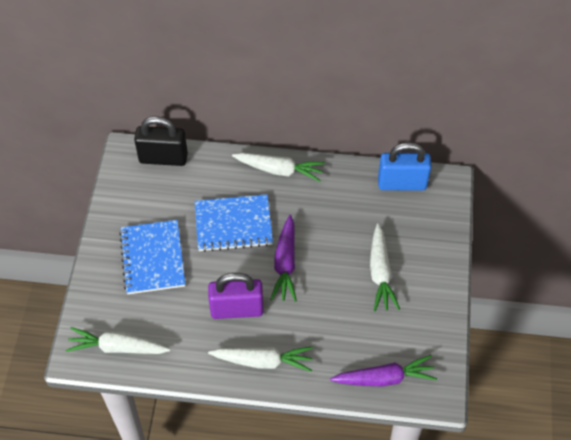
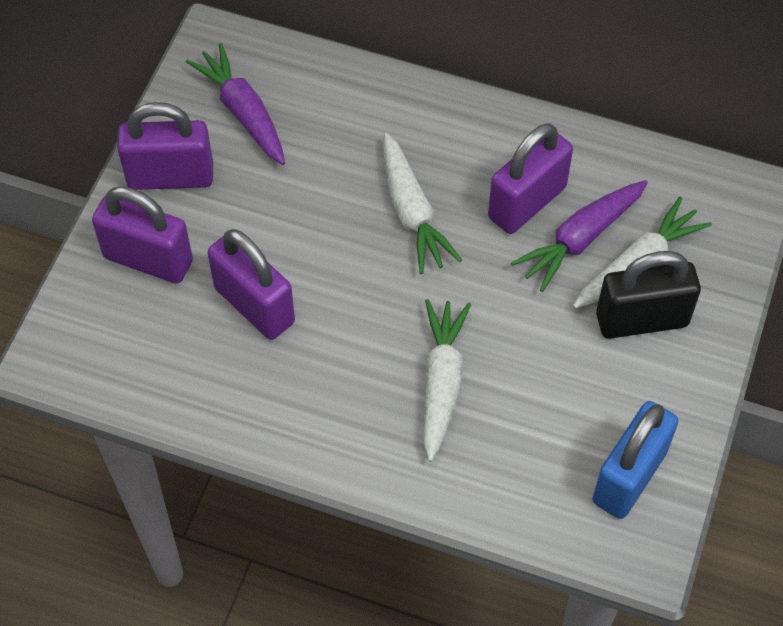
blue notebook: [119,220,185,294] [195,194,273,252] = 2 -> none = 0
purple padlock: [208,273,264,319] = 1 -> [92,186,193,284] [117,102,213,190] [207,229,295,340] [488,123,573,234] = 4
white carrot: [65,327,171,354] [208,346,313,372] [232,152,325,182] [370,223,400,311] = 4 -> [383,133,462,274] [423,299,471,462] [573,197,712,308] = 3

